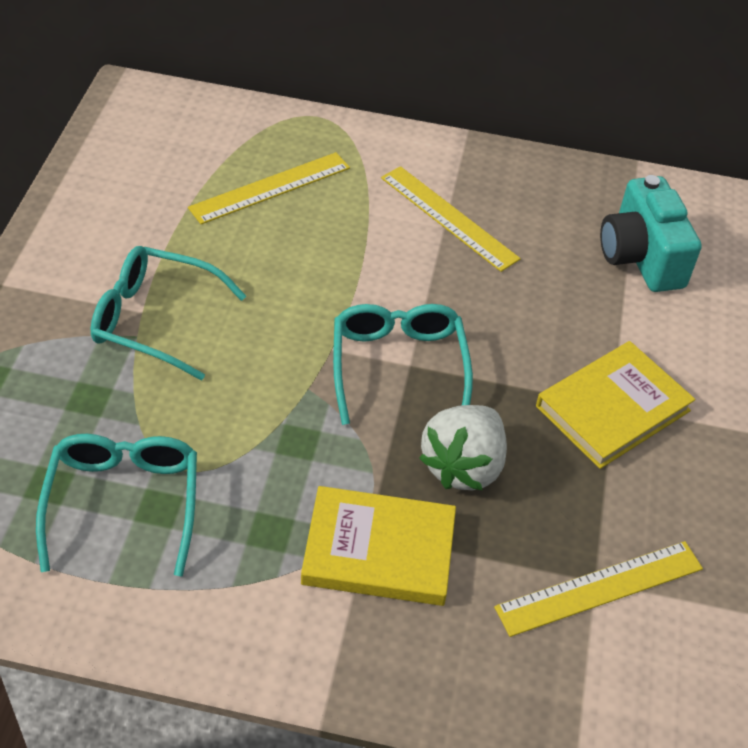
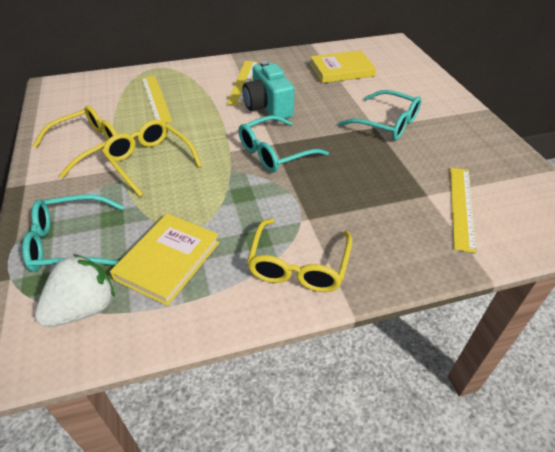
yellow glasses: none = 0 -> [33,106,117,178] [102,120,202,197] [247,218,352,292] = 3

